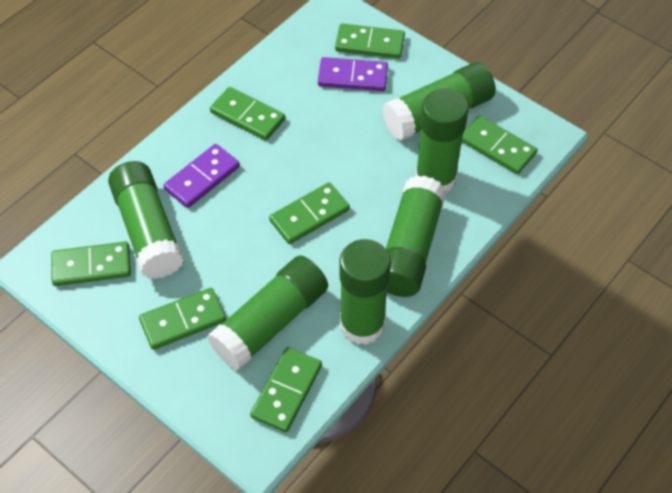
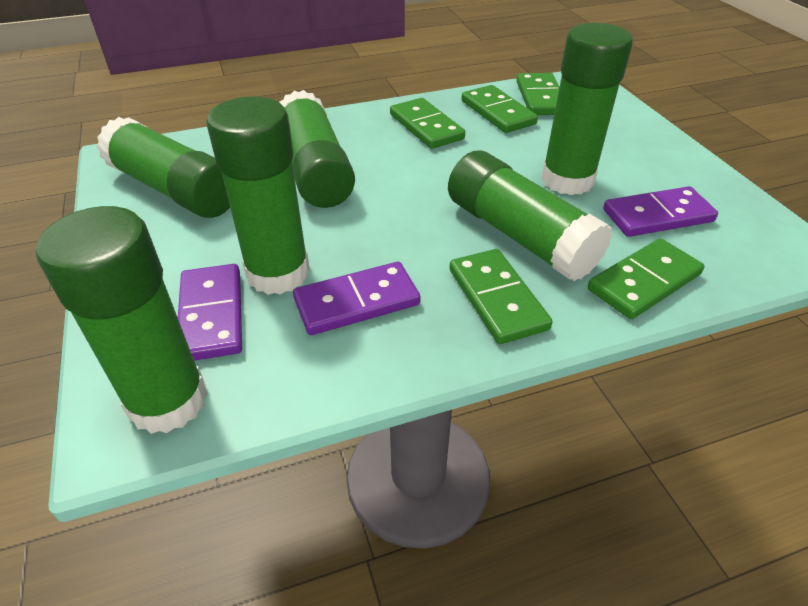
green domino: [51,242,131,286] [139,288,226,350] [210,87,285,141] [250,347,322,433] [269,182,350,244] [335,23,405,59] [462,116,537,174] = 7 -> [390,98,465,149] [449,249,552,344] [461,85,538,133] [516,73,559,115] [588,238,704,319] = 5
purple domino: [163,144,240,208] [318,57,388,91] = 2 -> [178,264,242,361] [293,262,421,335] [603,186,718,237] = 3

